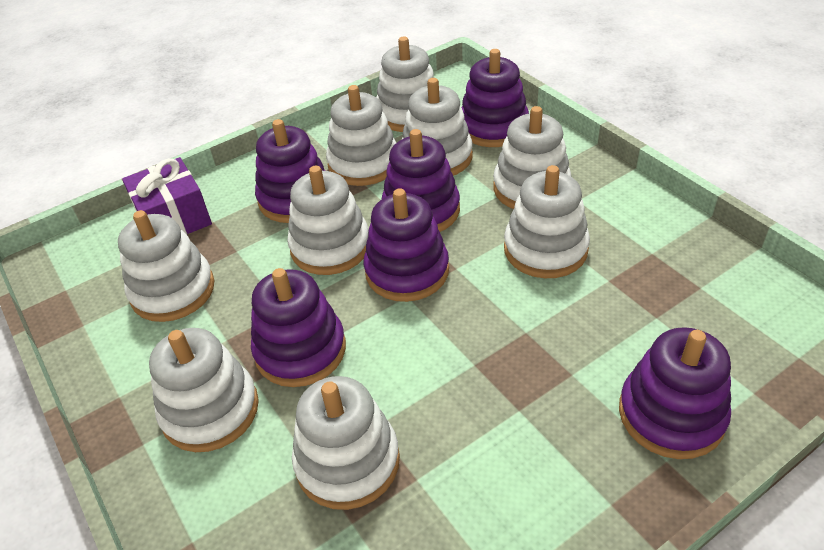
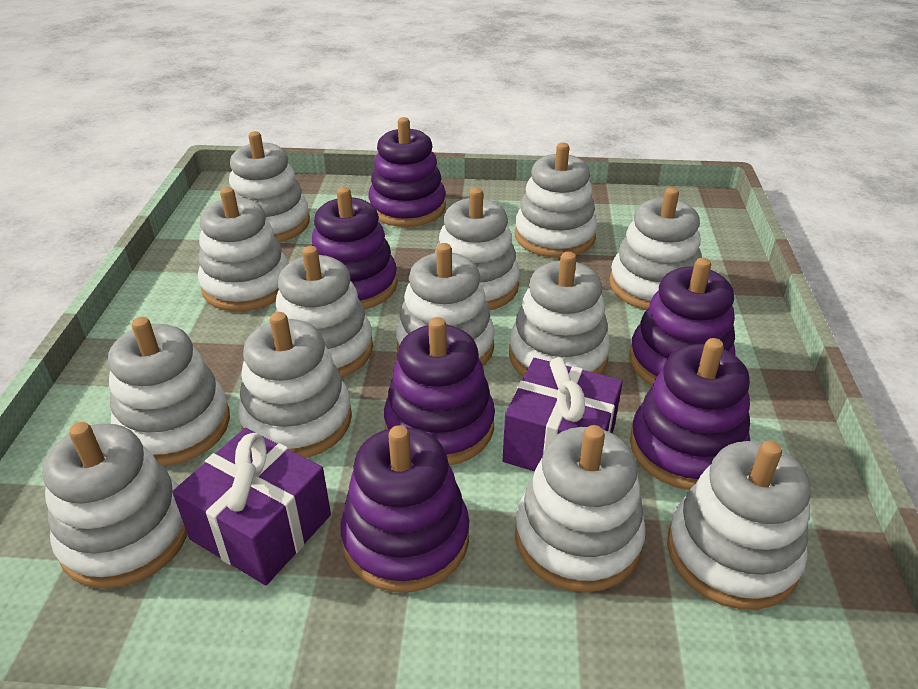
purple gift: [122,157,212,235] = 1 -> [172,428,331,585] [503,357,623,471] = 2
white stacking toy: [118,210,214,322] [149,328,259,452] [287,166,369,275] [292,376,400,510] [326,85,396,186] [376,37,434,132] [401,78,473,176] [493,106,572,209] [504,165,590,278] = 9 -> [43,422,188,589] [108,317,230,466] [198,187,289,312] [229,131,310,242] [238,312,352,458] [275,246,373,378] [396,243,495,366] [435,187,520,311] [509,251,610,377] [515,143,597,258] [515,425,646,592] [609,187,702,310] [667,440,811,610] = 13

